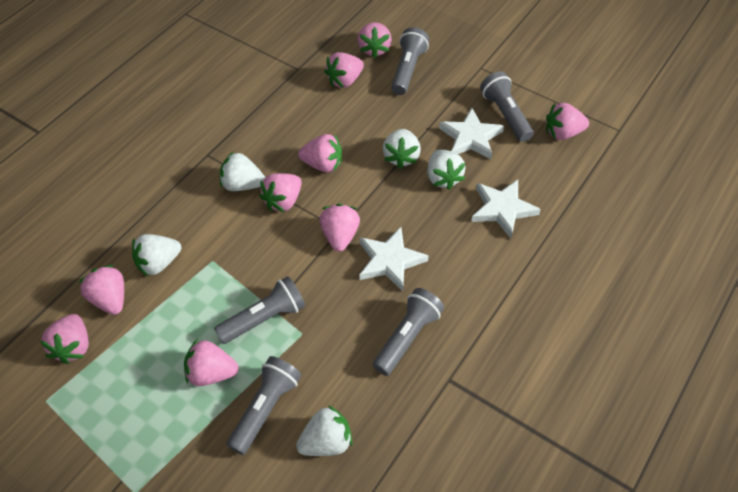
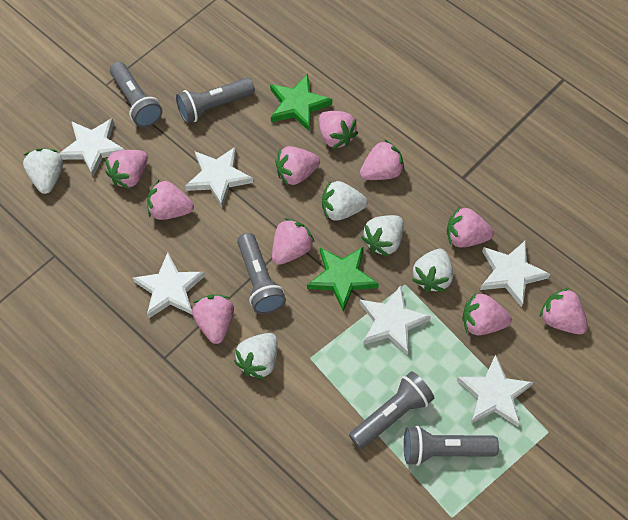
green star: none = 0 -> [270,74,332,132] [307,247,379,312] = 2
pink strawberry: [40,314,89,364] [79,265,124,315] [184,339,239,386] [259,173,302,212] [298,134,342,172] [319,204,360,252] [325,52,364,88] [358,22,392,58] [546,103,589,140] = 9 -> [106,150,148,189] [147,180,194,220] [192,295,234,344] [272,218,315,265] [275,146,320,185] [319,111,358,149] [360,139,405,180] [447,207,494,247] [463,293,512,335] [540,288,588,334] = 10
white star: [360,227,429,291] [439,108,504,159] [471,180,541,238] = 3 -> [59,118,125,177] [133,252,205,319] [185,147,253,207] [359,285,431,355] [457,354,534,427] [480,240,550,307] = 6

